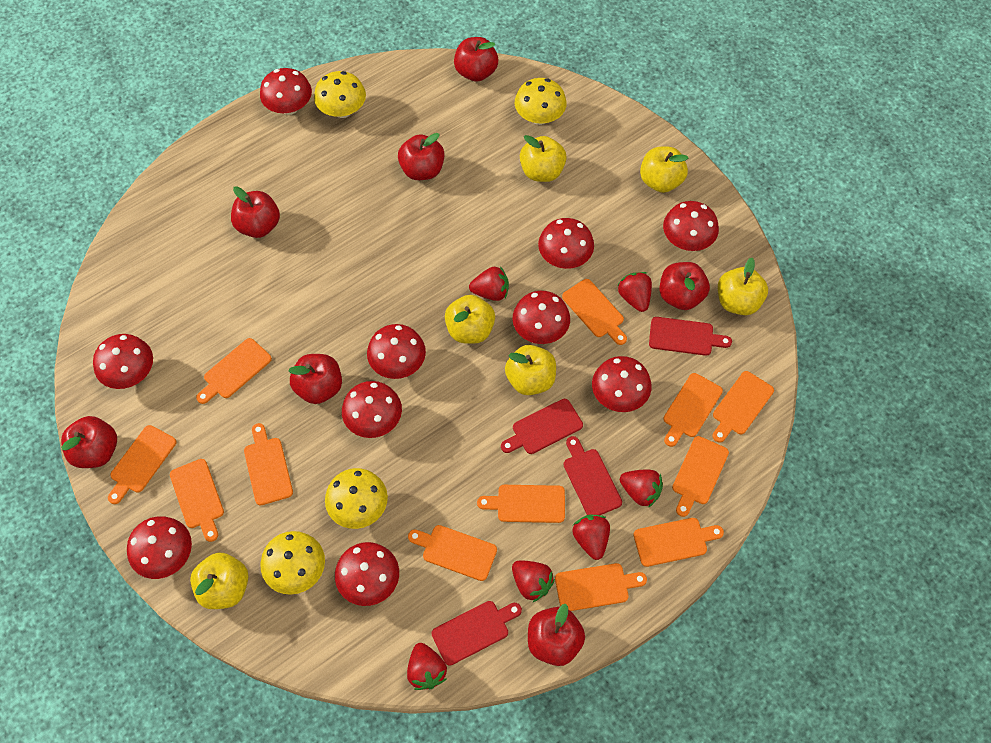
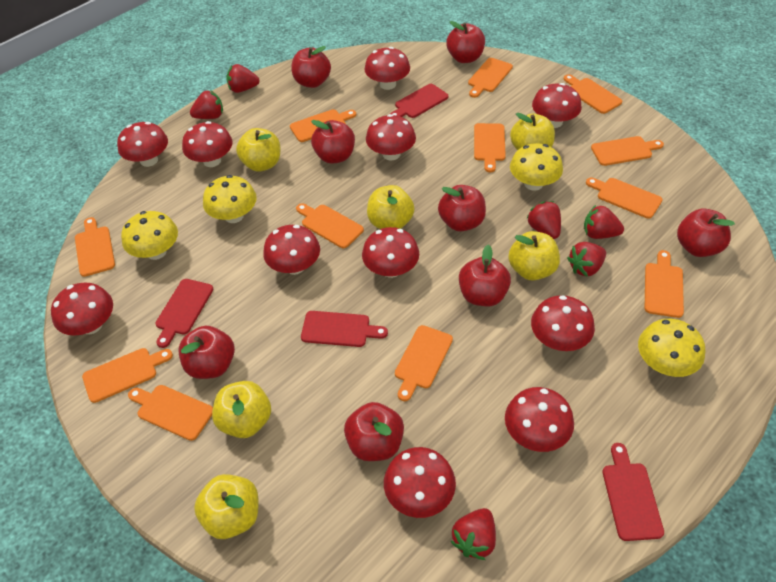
red apple: [61,416,117,468] [231,186,280,238] [288,354,342,404] [398,133,445,180] [454,37,498,82] [528,604,585,666] [659,262,710,310] = 7 -> [178,326,235,379] [292,46,331,88] [311,120,355,164] [344,402,404,461] [438,185,486,232] [446,21,485,63] [459,244,511,306] [677,208,735,257] = 8
red mushroom: [93,334,153,389] [127,516,192,579] [260,68,312,115] [335,542,399,606] [342,381,402,438] [367,324,426,379] [512,291,570,344] [538,218,594,269] [592,356,652,412] [663,201,719,251] = 10 -> [51,283,113,336] [117,122,168,167] [182,121,233,167] [263,225,320,275] [362,227,419,278] [364,47,410,90] [366,114,416,160] [384,447,456,518] [505,387,574,452] [531,295,595,351] [532,83,582,128] = 11

